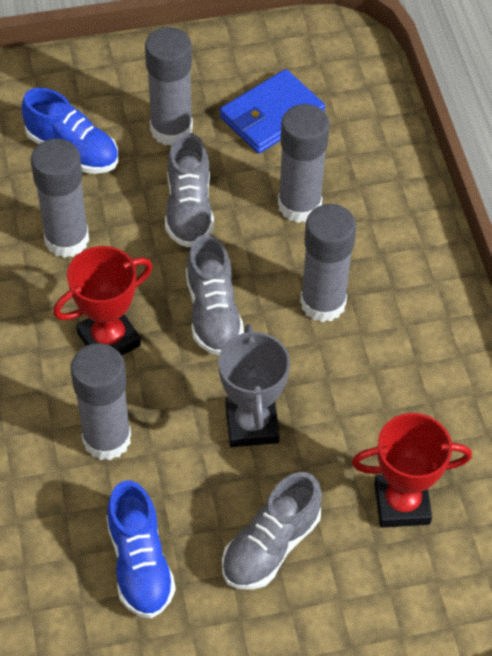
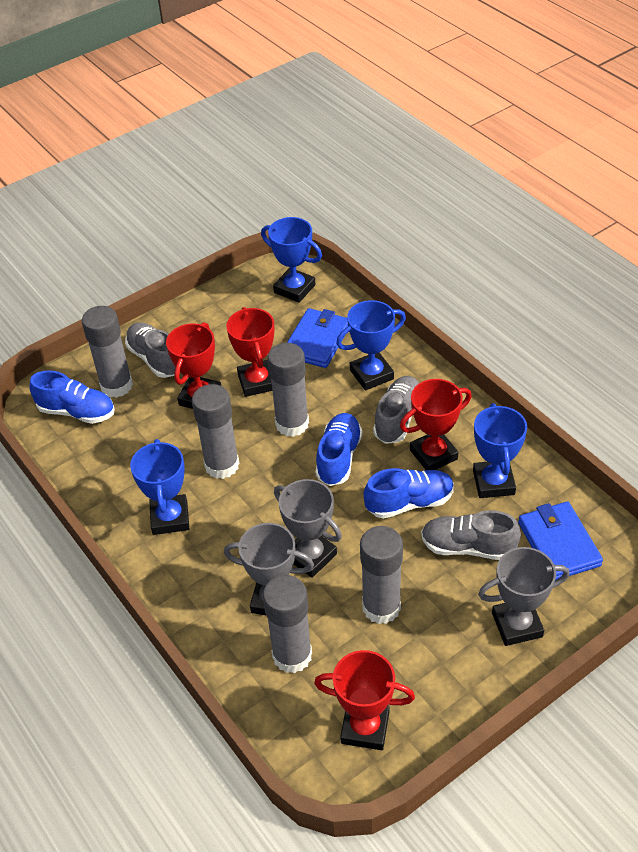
blue shoe: [22,88,118,174] [106,481,176,619] = 2 -> [29,370,115,424] [316,413,363,486] [364,468,454,519] = 3
blue trophy: none = 0 -> [130,439,189,535] [261,217,322,303] [336,300,406,391] [473,403,527,498] = 4
blue wallet: [220,69,325,153] = 1 -> [287,308,348,368] [518,502,603,580] = 2
grey trophy: [218,324,290,447] = 1 -> [224,523,314,615] [274,479,342,578] [478,547,570,646] = 3
red trophy: [53,246,153,355] [352,413,472,528] = 2 -> [166,322,221,409] [226,307,275,397] [314,650,415,750] [400,379,472,470] = 4

